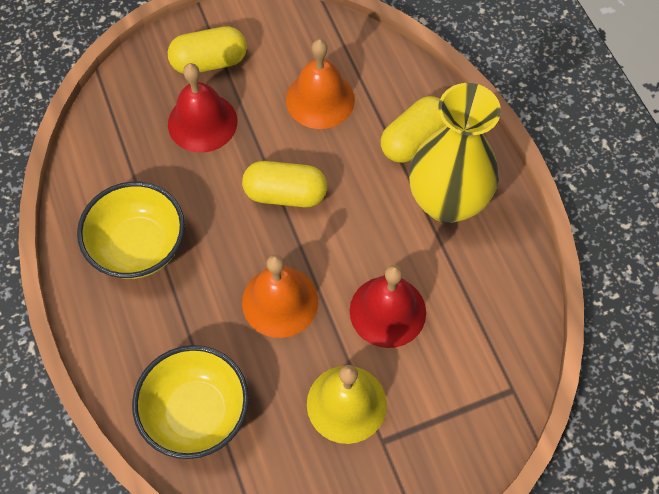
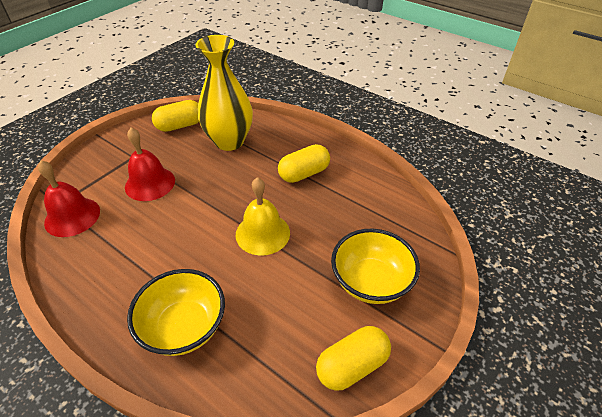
orange bell: [242,254,318,338] [286,39,355,129] = 2 -> none = 0

